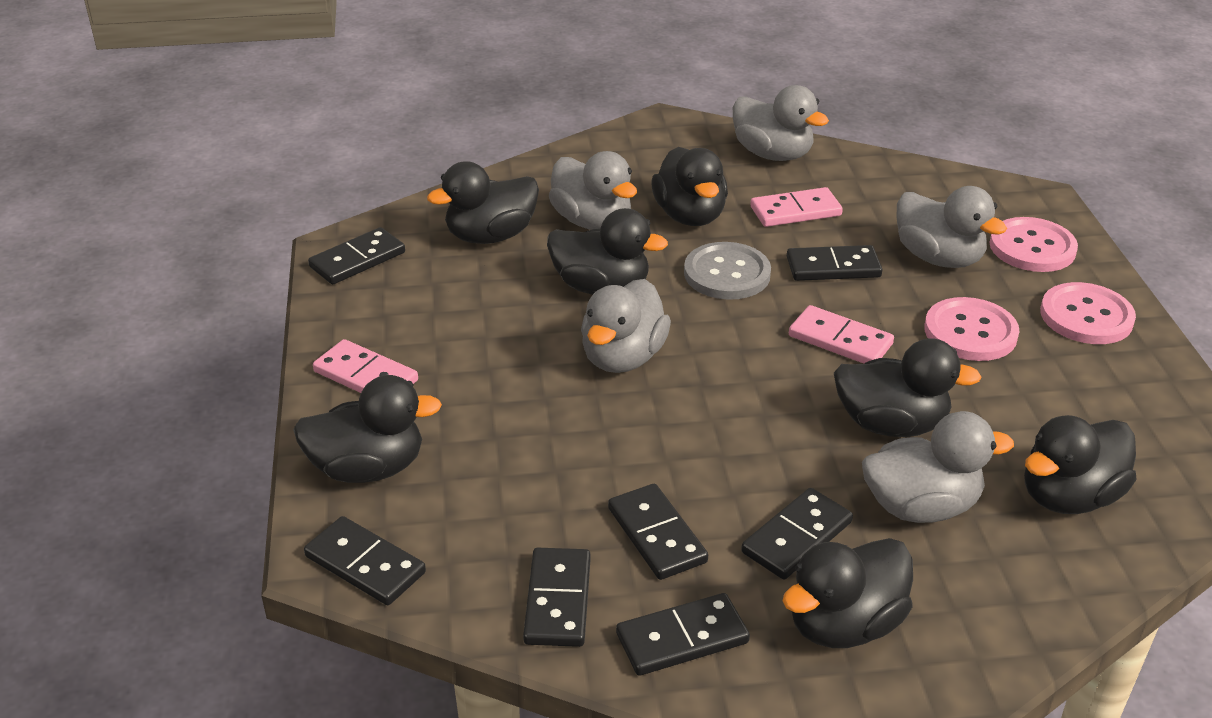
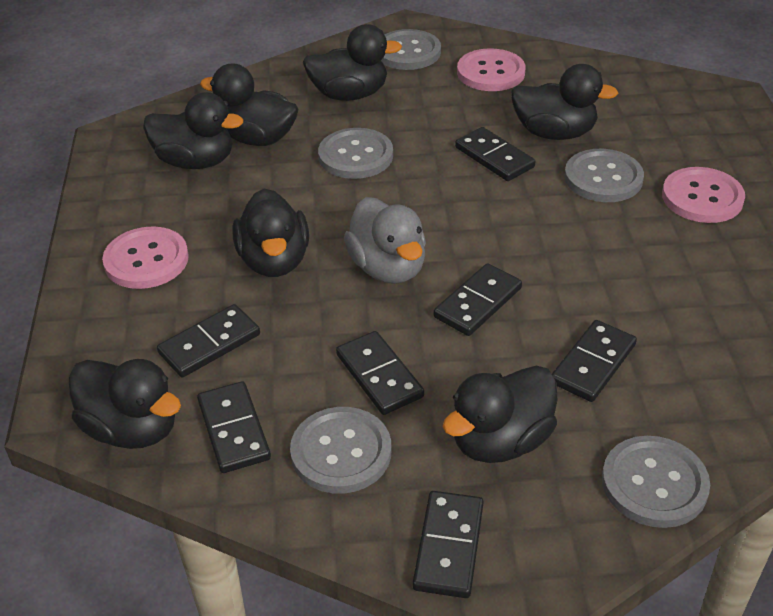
grey button: [684,242,771,300] = 1 -> [290,407,391,494] [318,128,393,179] [381,29,441,70] [564,149,644,202] [602,436,710,528] = 5
grey duck: [549,151,637,230] [581,279,671,373] [733,85,829,161] [862,411,1014,523] [897,186,1007,268] = 5 -> [344,197,426,284] = 1
pink domino: [313,339,418,393] [750,187,843,227] [789,305,894,364] = 3 -> none = 0

